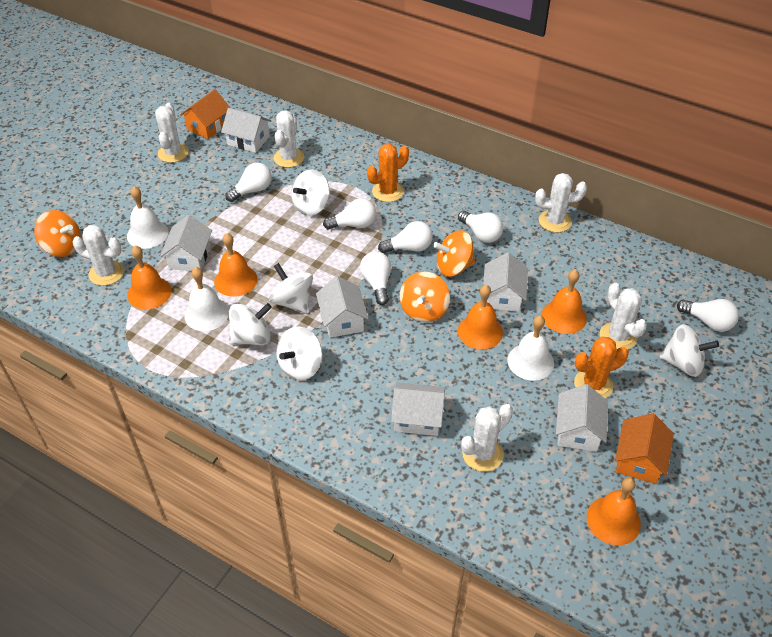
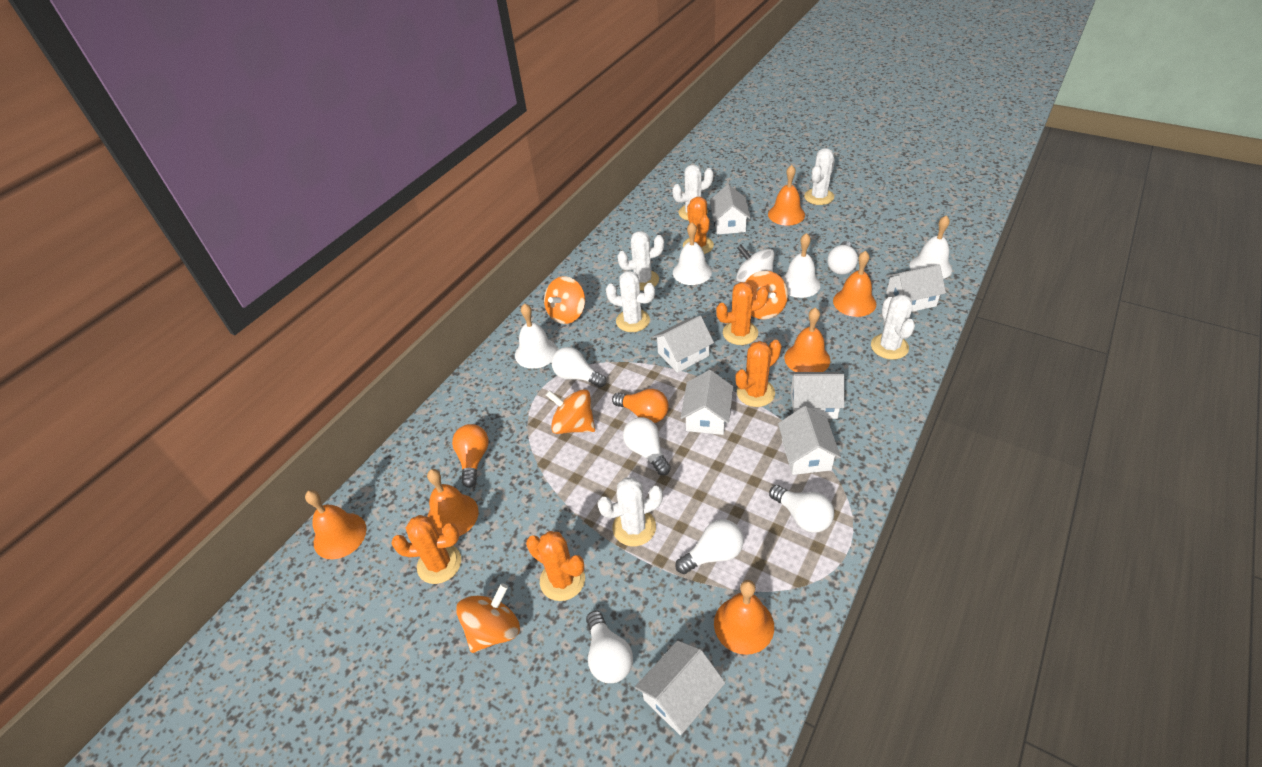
orange bell: [127,246,172,309] [214,233,258,297] [458,285,503,349] [542,269,587,334] [587,477,641,545] = 5 -> [305,490,367,559] [427,469,479,536] [714,580,774,655] [768,165,805,226] [784,307,830,372] [833,251,876,317] = 6
orange cactus: [367,144,409,202] [574,337,629,398] = 2 -> [391,515,461,584] [526,531,585,601] [683,197,714,254] [716,282,769,345] [735,340,781,407] = 5
orange house: [180,89,230,139] [615,414,674,484] = 2 -> none = 0
orange light bulb: none = 0 -> [452,424,489,488] [612,389,669,423] = 2
orange spinning top: [34,210,81,257] [400,272,450,322] [433,230,475,277] = 3 -> [456,583,520,653] [544,276,585,324] [546,389,595,434] [746,271,788,319] = 4
white bell: [127,186,168,249] [184,267,229,331] [508,315,554,381] = 3 -> [515,303,558,369] [673,222,712,285] [782,233,821,298] [909,215,952,279] = 4
white house: [160,215,212,271] [221,108,271,153] [316,276,368,338] [391,382,445,436] [483,252,528,312] [556,384,608,452] = 6 -> [635,640,725,735] [653,316,714,373] [680,370,733,435] [710,184,751,235] [778,406,841,475] [790,372,844,419] [886,265,946,312] = 7
white spinning top: [229,303,272,345] [269,263,313,313] [276,327,322,380] [291,170,330,216] [659,324,719,377] = 5 -> [736,245,774,282] = 1

